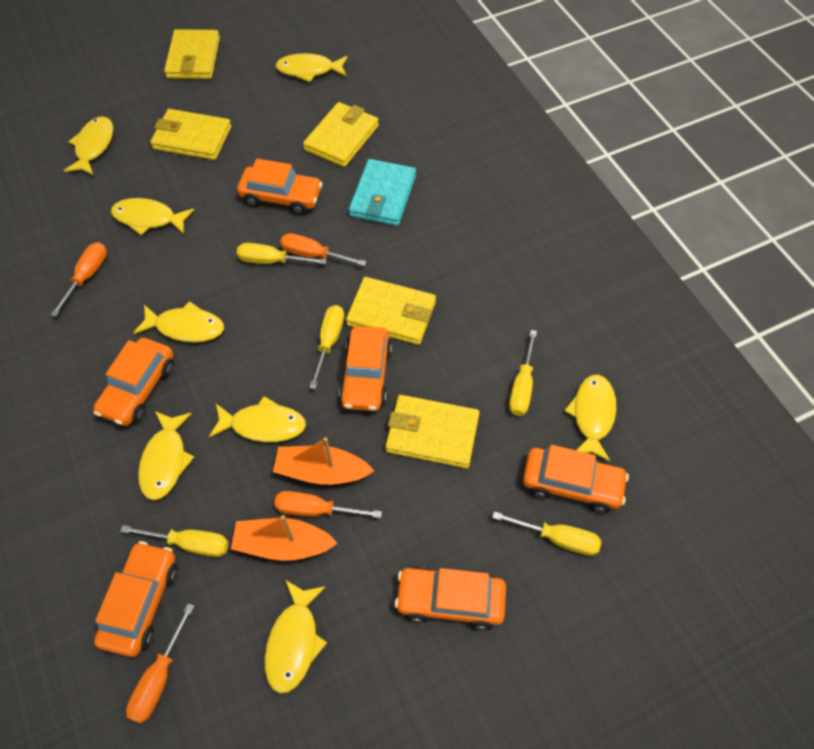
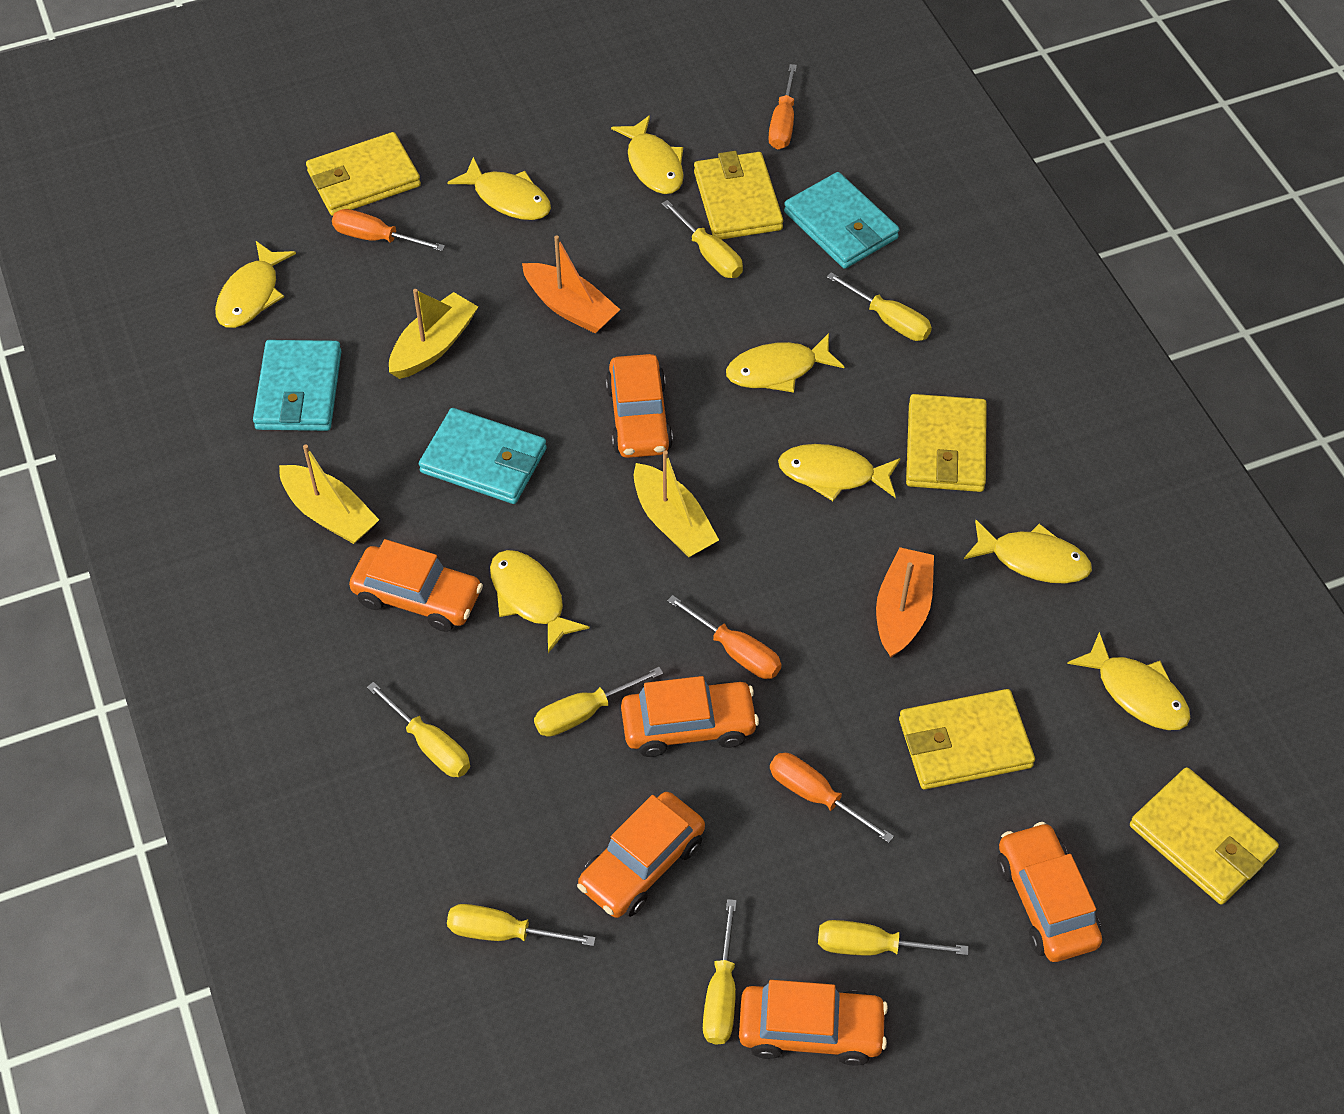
turquoise wallet: [349,159,416,226] = 1 -> [253,340,341,431] [419,408,547,504] [784,172,899,269] = 3
yellow boat: none = 0 -> [279,444,379,544] [389,289,478,379] [634,450,719,557] = 3
yellow screwdriver: [120,525,229,557] [237,243,327,264] [309,305,344,389] [492,511,601,556] [509,330,537,416] = 5 -> [367,682,470,777] [447,904,596,946] [534,667,663,737] [661,200,743,278] [703,899,737,1044] [818,920,969,956] [827,272,932,341] = 7

